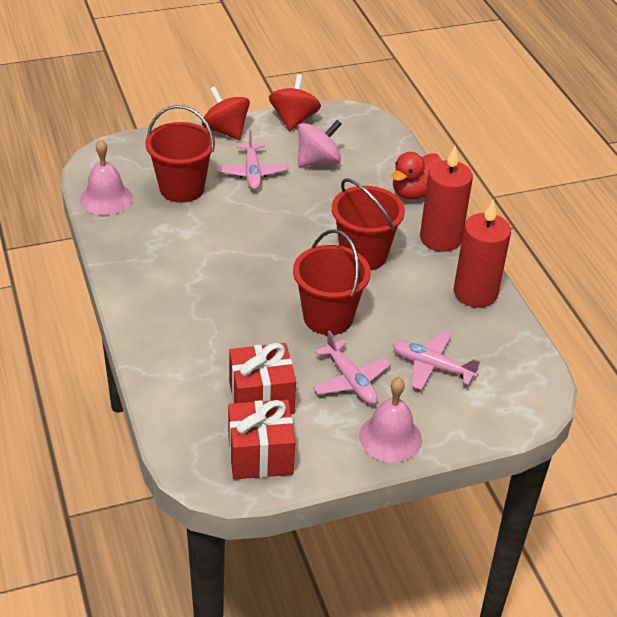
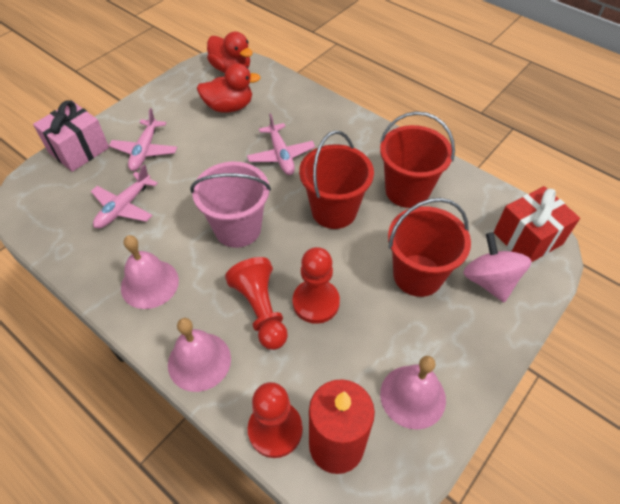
pink bell: [80,139,133,215] [359,377,422,463] = 2 -> [121,235,179,309] [168,318,231,392] [380,356,446,430] = 3
pink bucket: none = 0 -> [190,161,271,248] = 1
pink gift: none = 0 -> [33,101,109,172] = 1
red candle: [420,146,473,252] [454,199,511,308] = 2 -> [309,379,375,474] = 1
red duck: [392,152,442,200] = 1 -> [197,63,261,113] [207,32,253,73] = 2
red gift: [228,400,295,479] [229,343,296,414] = 2 -> [494,186,580,262] = 1
red pawn: none = 0 -> [225,257,288,350] [248,382,303,458] [292,247,340,324] = 3
red spinning top: [202,86,250,140] [269,74,321,131] = 2 -> none = 0

